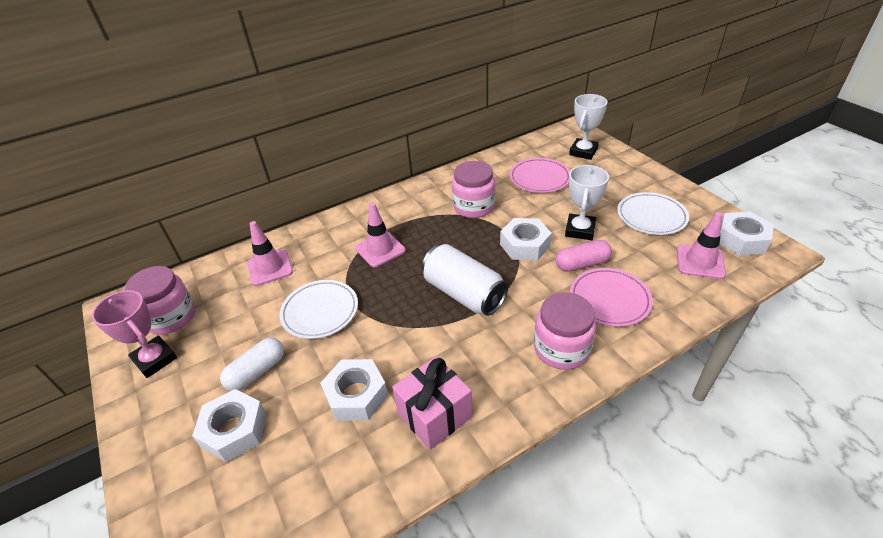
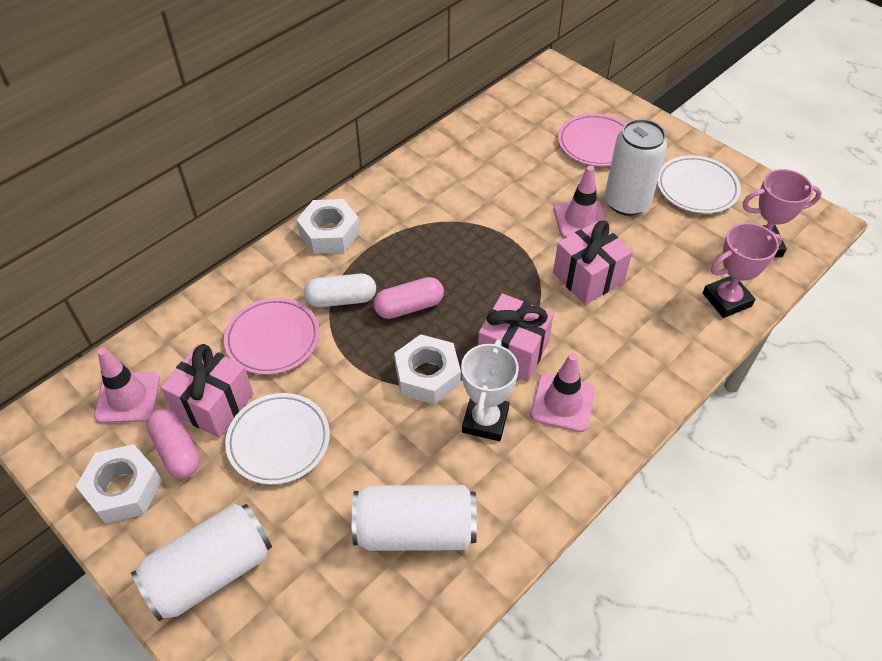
pink capsule: [556,240,612,272] = 1 -> [147,408,200,478] [374,277,444,319] = 2
pink gift: [392,356,472,450] = 1 -> [161,344,254,438] [478,293,554,382] [553,221,633,305] = 3
pink jar: [124,266,196,335] [452,161,495,218] [534,292,596,370] = 3 -> none = 0
pink trophy: [92,290,177,378] = 1 -> [703,223,782,318] [743,169,822,257] = 2
white can: [422,244,508,316] = 1 -> [131,504,272,622] [352,485,477,551] [605,119,667,216] = 3
white nut: [192,389,266,462] [320,359,388,421] [500,218,552,261] [720,211,774,256] = 4 -> [76,444,162,524] [297,199,360,254] [394,334,461,405] = 3
white trophy: [565,165,609,240] [569,94,607,160] = 2 -> [461,339,519,441] = 1

